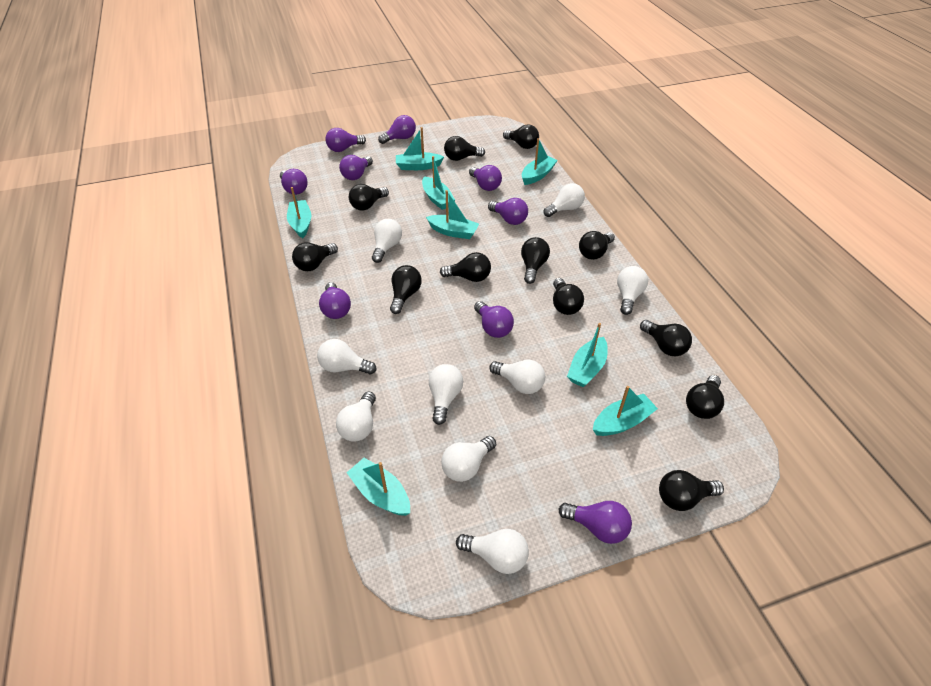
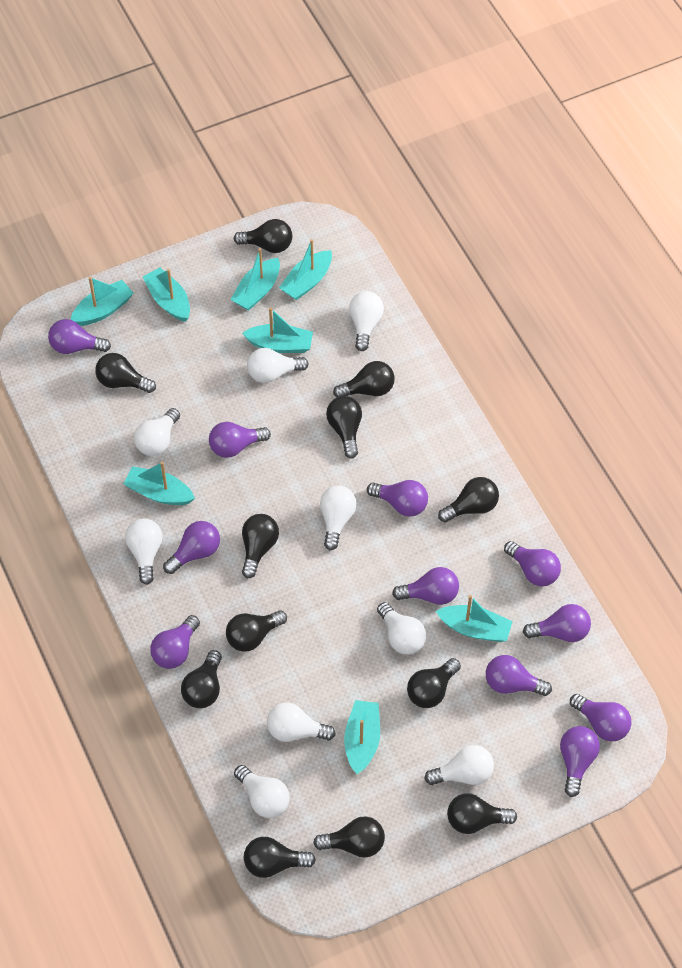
purple light bulb: [280,169,308,195] [319,282,351,319] [325,128,366,152] [339,155,373,180] [378,115,416,144] [469,165,502,191] [474,301,514,338] [488,198,528,225] [559,501,632,544] = 9 -> [48,319,111,354] [150,615,200,669] [163,521,220,574] [209,422,271,458] [367,480,428,517] [392,567,459,605] [486,655,552,696] [504,541,561,586] [523,604,591,642] [560,726,600,797] [570,694,631,742] = 11

